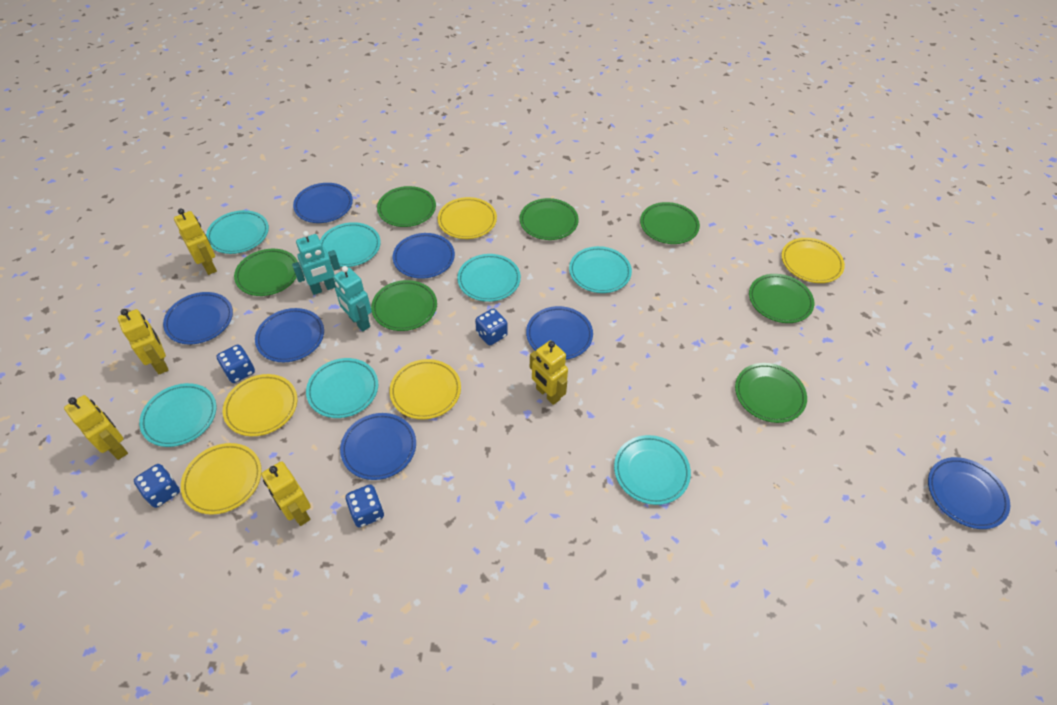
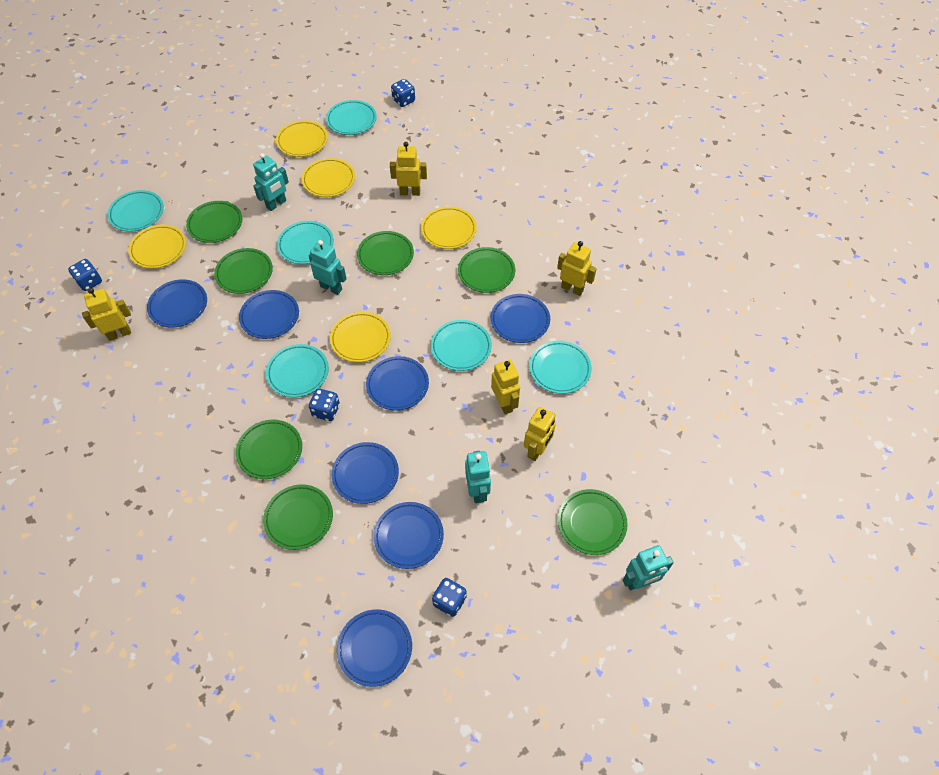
turquoise plate: [139,383,217,447] [206,210,269,254] [306,358,378,418] [320,222,381,267] [457,254,521,302] [569,246,632,293] [614,435,691,505] = 7 -> [107,190,164,232] [266,344,329,397] [277,221,334,264] [326,100,377,135] [431,320,492,371] [529,341,592,394] = 6
turquoise robot: [292,231,340,295] [334,266,372,331] = 2 -> [253,153,289,211] [309,240,347,295] [465,451,491,503] [623,545,674,590] = 4

